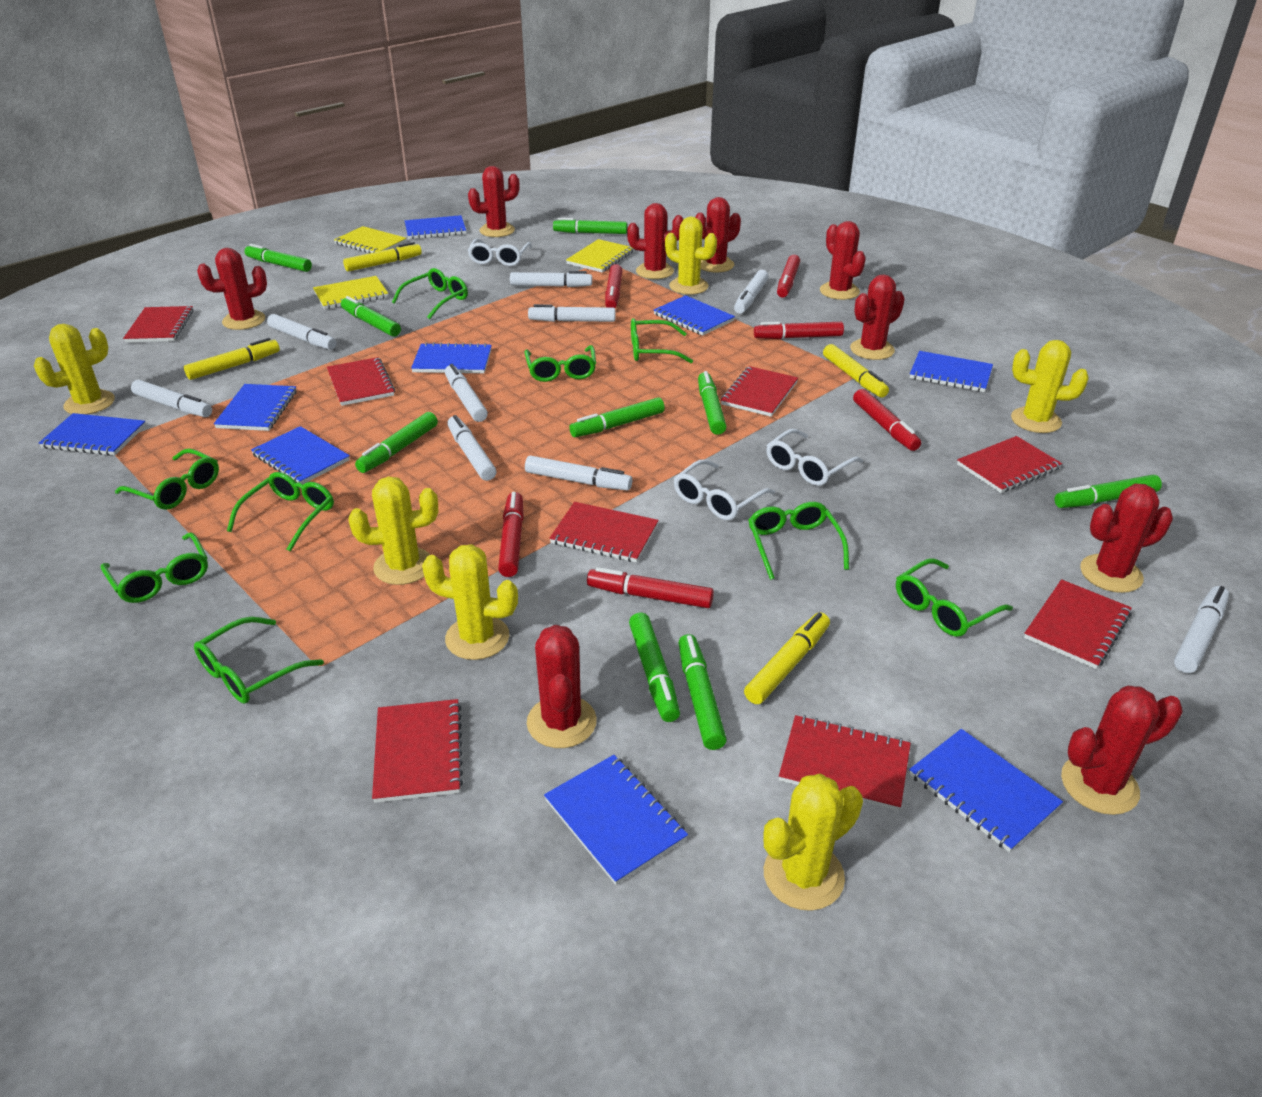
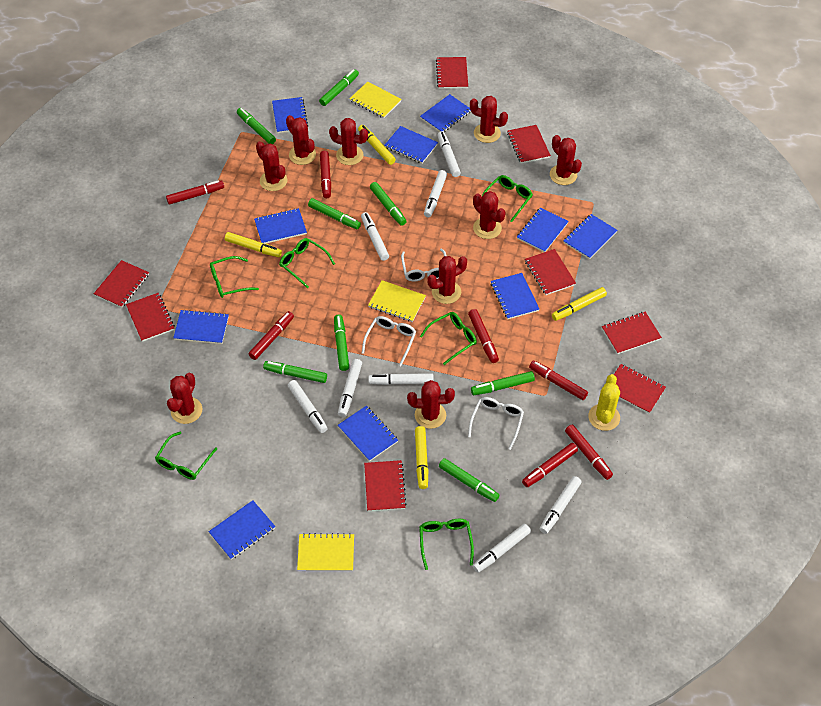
blue notebook: [39,413,146,456] [214,384,297,431] [251,426,350,484] [405,215,466,239] [411,342,492,373] [544,755,688,885] [654,295,735,336] [909,729,1063,852] [910,351,993,392] = 9 -> [173,310,229,344] [209,500,276,560] [254,208,307,244] [272,97,308,133] [338,406,398,462] [384,126,438,164] [420,94,471,132] [491,273,540,319] [517,207,569,252] [564,214,617,259] = 10
green glasses: [101,532,208,603] [115,448,219,510] [194,617,324,704] [227,472,334,552] [392,268,468,319] [524,345,596,382] [631,318,693,363] [748,502,849,580] [896,558,1013,637] = 9 -> [155,432,217,480] [210,256,259,298] [279,238,335,288] [419,519,474,570] [420,312,477,365] [482,175,533,222] = 6
green marker: [245,244,312,272] [341,296,401,337] [355,412,438,473] [553,218,627,234] [569,397,665,437] [629,613,680,722] [678,634,727,750] [698,371,727,435] [1054,475,1162,508] = 9 -> [237,108,276,144] [263,361,327,383] [308,198,361,230] [319,69,359,106] [334,315,349,371] [370,182,407,226] [439,458,499,502] [471,371,535,395] = 8
red marker: [498,492,524,577] [587,567,714,608] [605,264,623,308] [754,322,844,339] [777,255,800,298] [853,389,921,451] = 6 -> [166,180,224,205] [249,311,294,360] [320,151,331,198] [468,309,499,363] [522,443,578,487] [529,361,588,400] [565,425,613,480] = 7
white marker: [131,380,212,417] [267,314,337,350] [445,364,488,422] [447,415,496,481] [510,271,592,287] [525,456,632,490] [528,304,615,322] [734,270,769,314] [1174,586,1229,673] = 9 -> [288,380,328,433] [338,359,362,417] [361,212,389,261] [368,373,434,385] [424,170,447,217] [437,132,461,177] [473,524,531,573] [540,476,582,534] = 8
yellow cactus: [34,324,115,415] [349,477,438,585] [422,544,518,660] [665,217,717,295] [763,774,863,911] [1011,340,1089,433] = 6 -> [588,374,620,431] = 1

